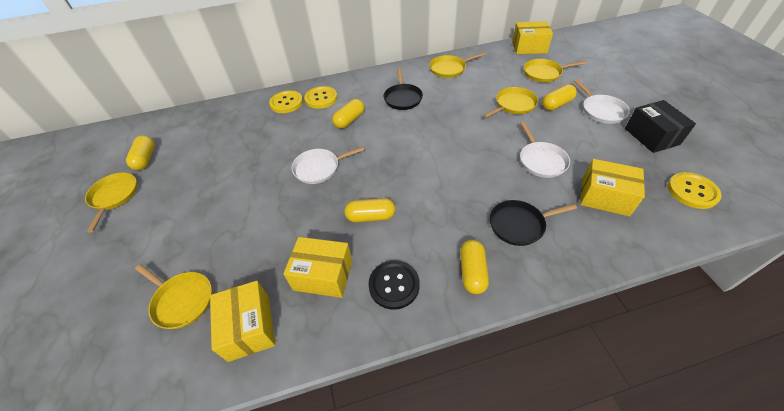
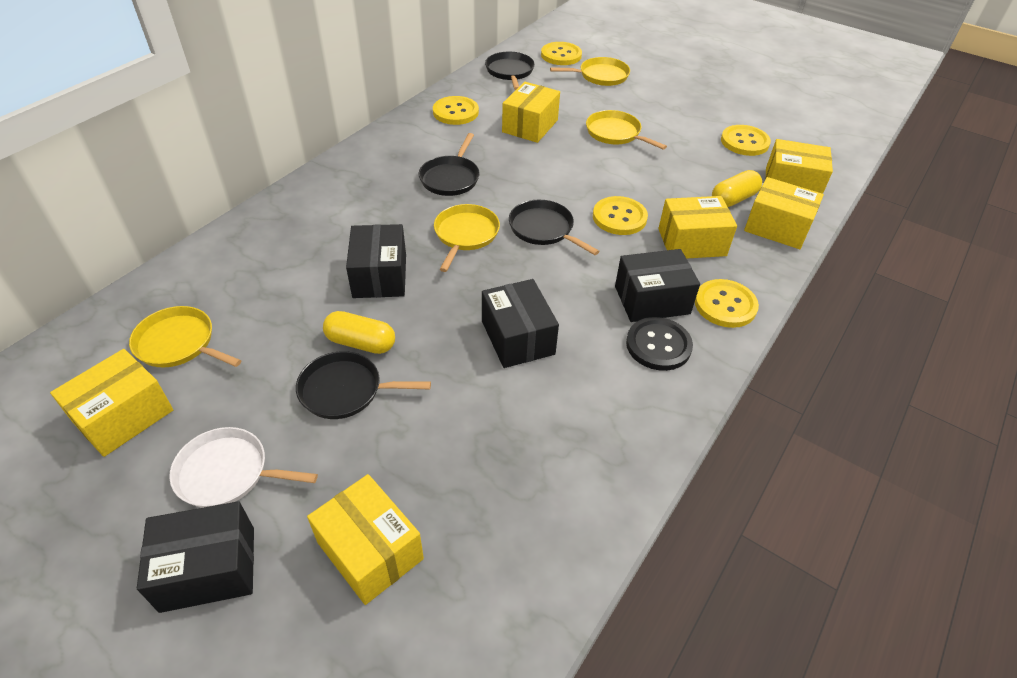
black box: [625,100,696,153] = 1 -> [137,501,254,613] [346,224,406,298] [482,279,559,368] [615,249,700,322] = 4
black pan: [384,68,423,110] [490,200,577,246] = 2 -> [296,351,431,419] [418,133,480,196] [485,52,535,90] [509,200,599,255] = 4
white pan: [292,146,365,184] [520,122,570,178] [574,79,630,124] = 3 -> [169,427,318,508] = 1
yellow box: [210,281,275,362] [284,237,352,298] [512,21,553,54] [580,159,645,216] = 4 -> [50,349,173,457] [307,474,424,605] [502,82,560,143] [658,196,737,259] [744,177,824,249] [765,139,833,194] = 6
yellow button: [269,90,303,113] [304,86,338,109] [668,172,722,209] = 3 -> [433,96,479,125] [541,42,582,65] [593,196,648,235] [695,279,759,328] [721,125,771,156] = 5
yellow capsule: [126,135,155,170] [332,99,365,129] [344,198,395,223] [460,240,489,294] [542,84,577,111] = 5 -> [323,311,395,354] [712,170,762,207] = 2
yellow pan: [85,172,138,232] [135,264,212,329] [429,52,485,78] [484,87,538,118] [524,59,586,82] = 5 -> [129,306,242,367] [434,204,500,272] [550,57,630,86] [586,110,667,150] = 4

